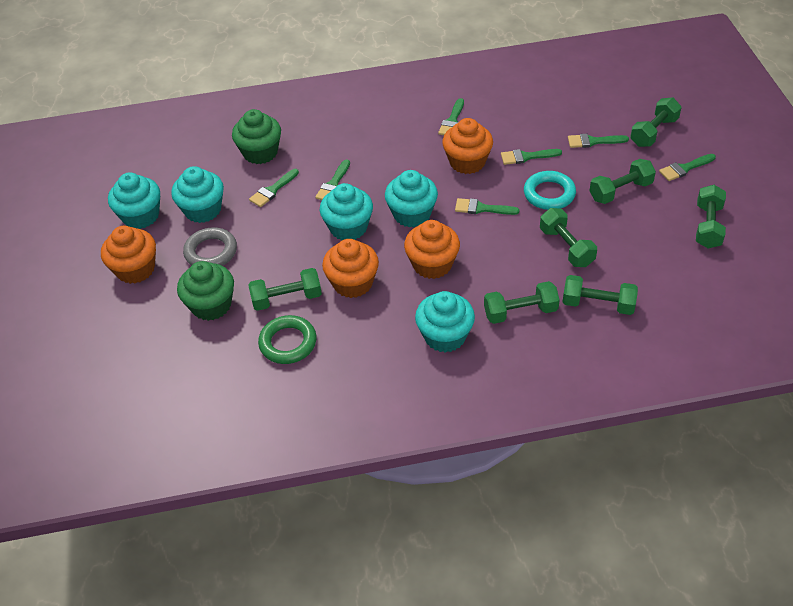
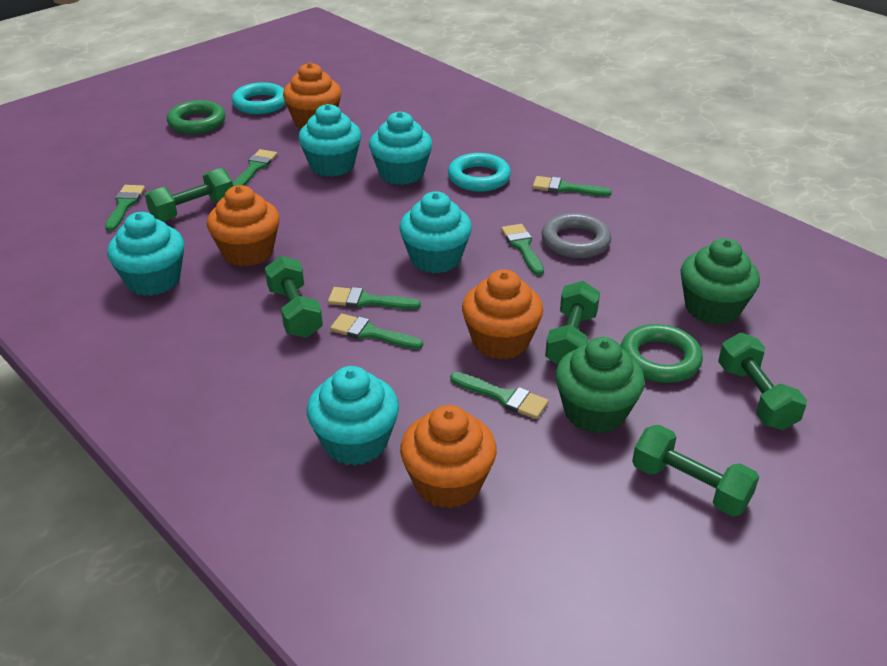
green dumbbell: [248,268,322,311] [484,281,560,324] [540,208,597,267] [563,275,638,315] [589,159,656,204] [630,97,682,147] [696,185,726,248] = 7 -> [145,168,233,221] [265,256,323,338] [545,281,600,365] [632,425,759,516] [718,333,807,430] = 5
green ring: [258,315,317,364] = 1 -> [167,100,225,134] [620,324,703,383] = 2
turquoise ring: [524,171,576,210] = 1 -> [232,82,286,114] [448,153,511,192] = 2

